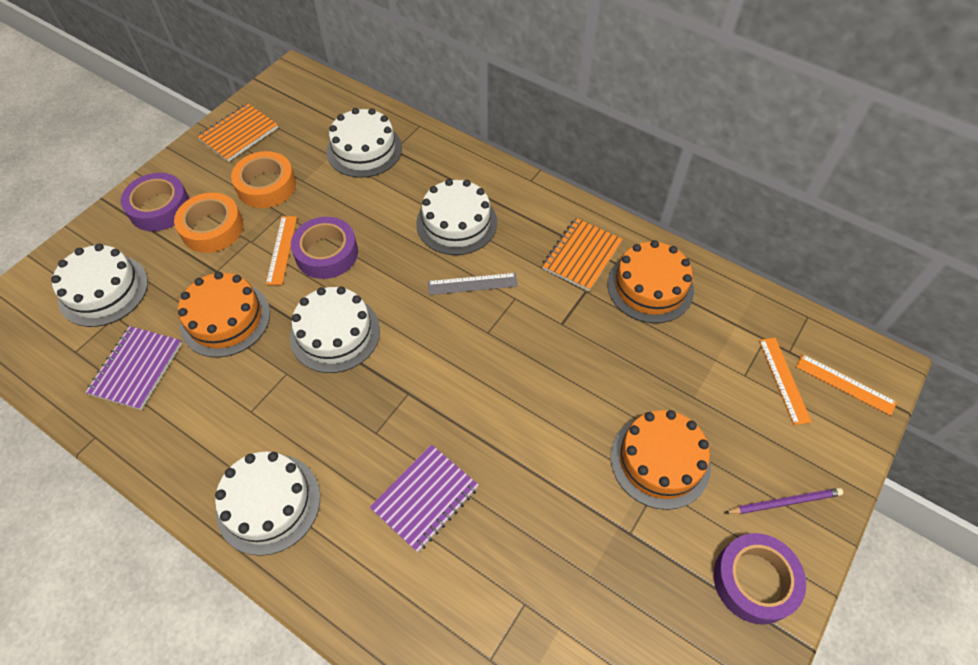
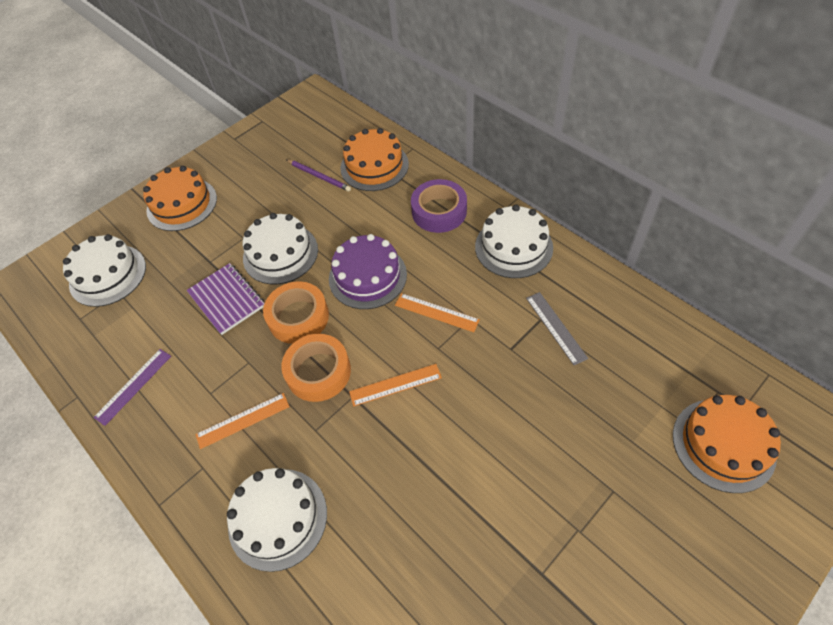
orange notebook: [197,103,278,162] [542,218,623,291] = 2 -> none = 0
purple cake: none = 0 -> [329,234,407,309] = 1
purple notebook: [86,326,182,410] [370,445,479,552] = 2 -> [187,263,265,335] = 1
purple ruler: none = 0 -> [94,349,171,426] = 1
purple tape: [121,173,190,231] [291,217,358,279] [714,533,806,624] = 3 -> [411,179,467,233] = 1
white cake: [51,244,148,327] [215,451,320,556] [290,286,380,373] [326,108,402,178] [416,179,497,255] = 5 -> [63,234,146,307] [227,468,327,572] [243,213,318,284] [475,205,553,278] = 4

